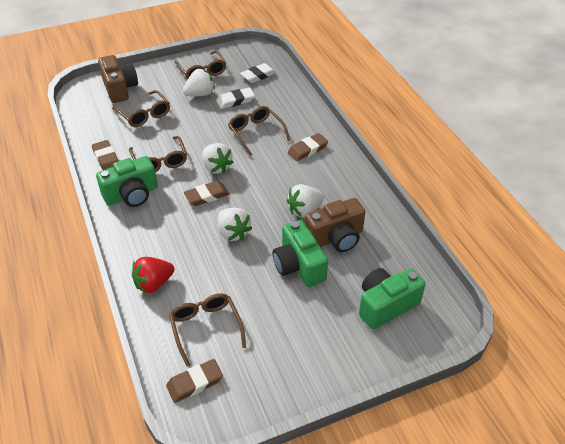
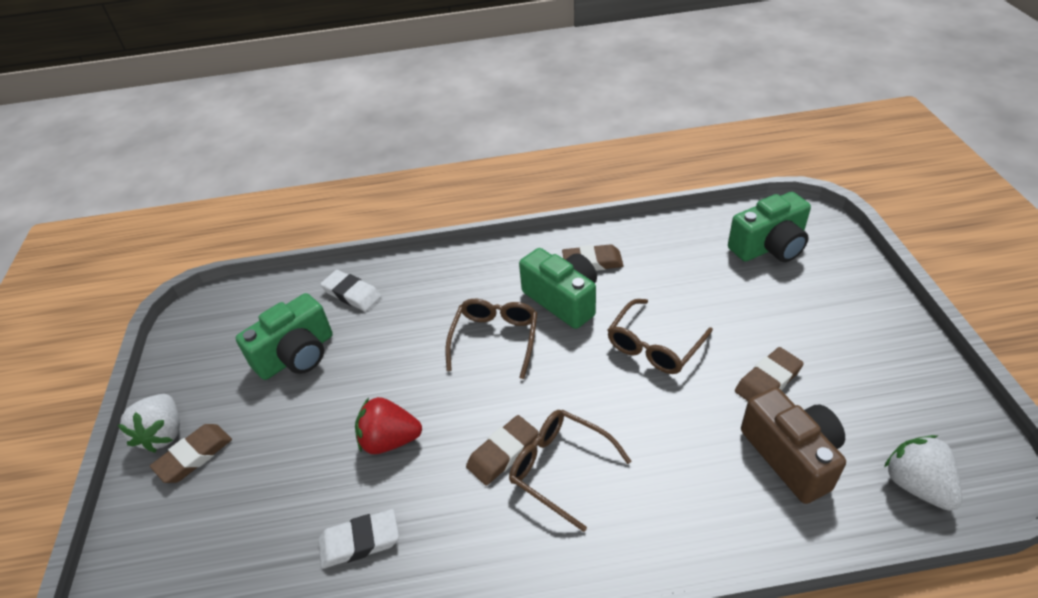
brown camera: [98,55,138,103] [305,198,365,252] = 2 -> [741,387,846,504] = 1
brown glasses: [112,90,170,127] [129,136,187,172] [169,293,246,367] [175,51,226,79] [228,106,290,156] = 5 -> [445,299,538,379] [509,410,631,532] [607,299,713,374] = 3
white strawberry: [183,69,215,96] [202,143,234,174] [218,208,252,241] [286,184,324,218] = 4 -> [118,394,180,453] [884,435,962,511] = 2

